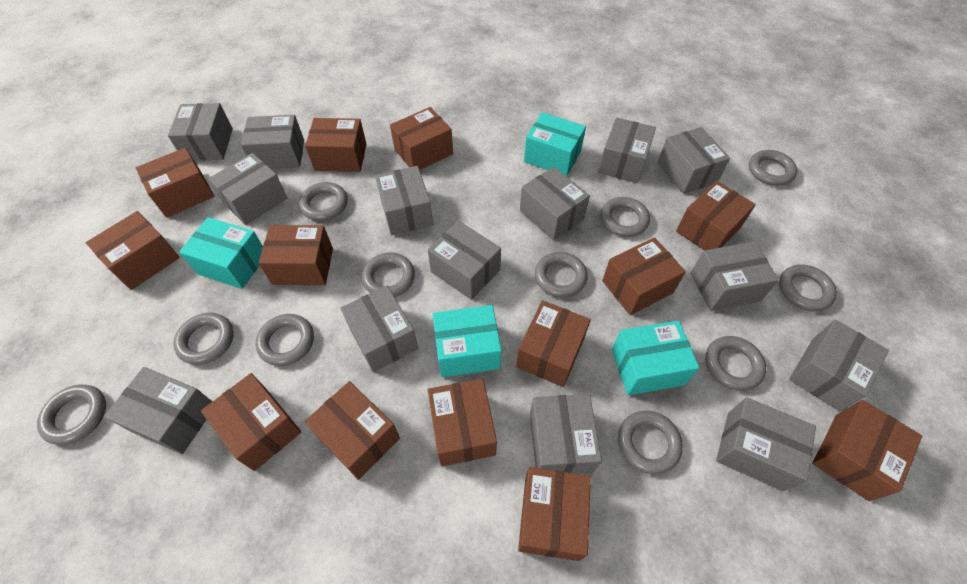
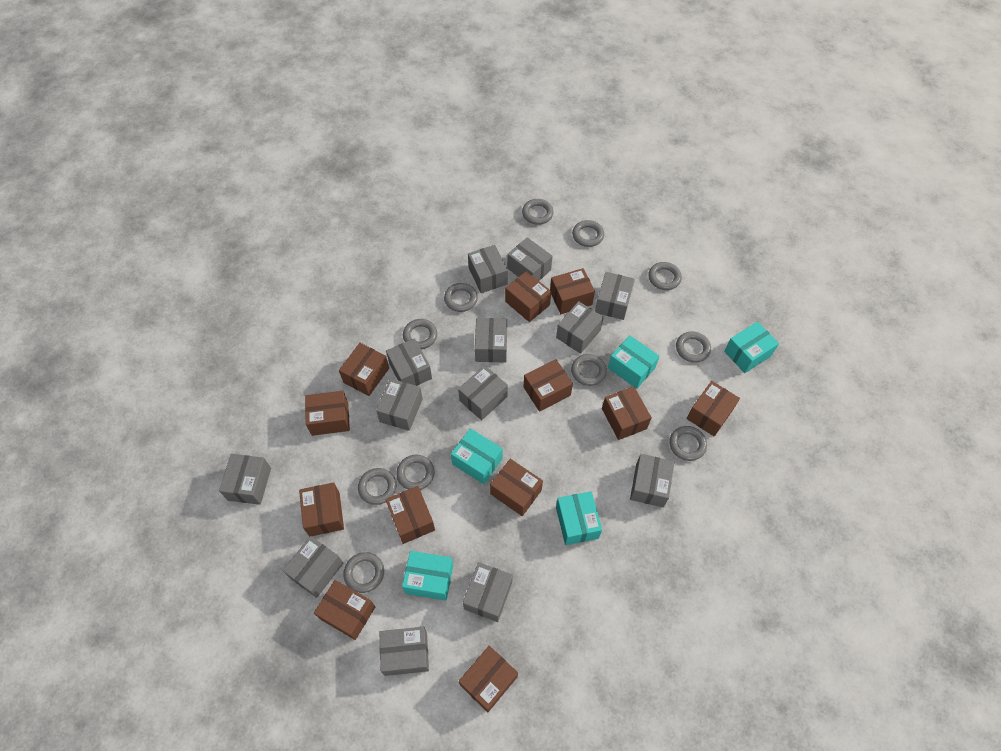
brown box: [86,211,180,290] [136,148,215,218] [201,373,301,471] [259,225,333,285] [304,381,400,480] [305,118,367,172] [390,107,453,170] [428,378,497,466] [516,300,591,387] [518,467,591,561] [602,237,686,315] [676,181,756,250] [812,400,922,501] = 13 -> [299,482,344,537] [305,391,350,436] [314,580,375,640] [339,343,389,396] [385,486,435,544] [459,646,518,712] [490,459,543,516] [505,271,551,322] [523,359,573,412] [550,268,595,314] [602,386,652,440] [687,381,740,437] = 12
grey box: [104,367,212,454] [168,103,233,161] [208,153,287,225] [241,115,304,169] [341,286,418,372] [375,166,433,235] [428,221,501,300] [520,167,590,241] [530,394,602,474] [598,117,656,183] [657,127,730,194] [691,241,779,311] [716,397,816,491] [789,320,889,411] = 14 -> [219,454,271,505] [283,536,344,598] [376,378,423,431] [380,627,429,676] [386,338,432,386] [458,365,508,420] [463,562,513,622] [468,245,508,293] [475,318,507,363] [507,237,552,281] [556,301,604,354] [595,272,635,320] [630,454,674,508] = 13
turquoise box: [179,217,263,289] [433,305,502,377] [524,112,586,176] [612,321,699,395] = 4 -> [402,551,453,601] [451,428,503,484] [556,491,602,545] [608,335,660,389] [724,321,779,373] = 5

